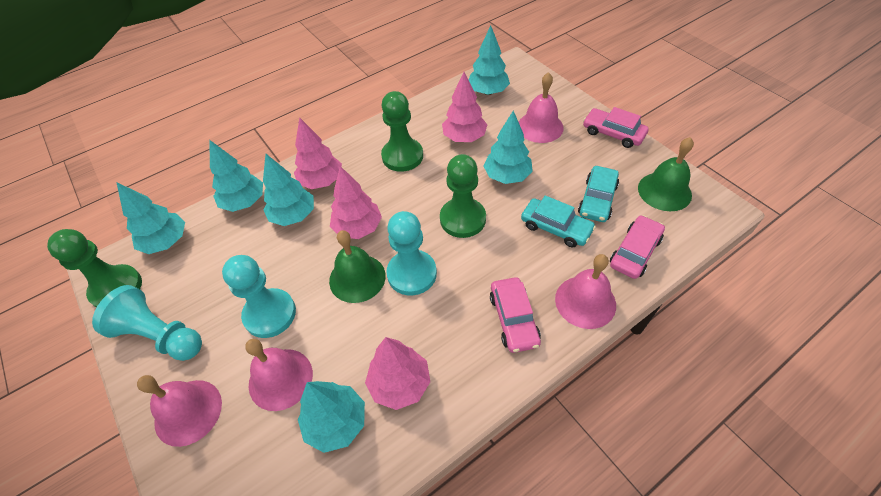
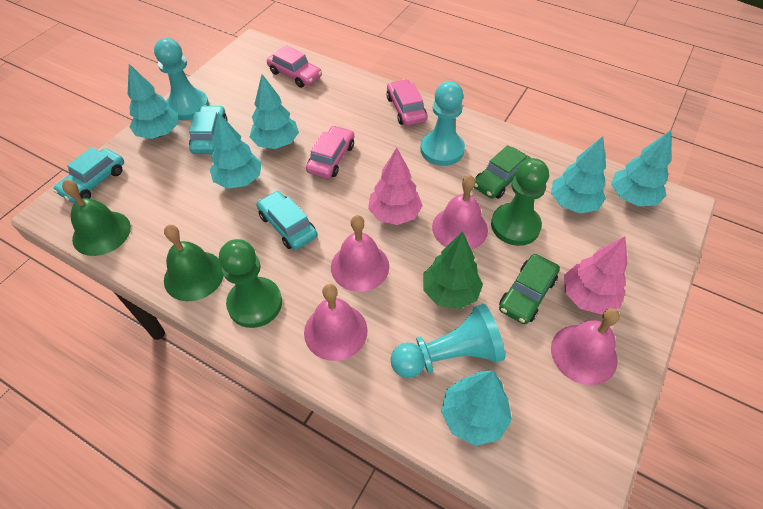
green car: none = 0 -> [474,145,530,199] [499,254,560,324] = 2
green pawn: [47,229,142,308] [381,91,423,172] [440,154,486,238] = 3 -> [219,239,282,328] [491,158,549,246] = 2
green tree: none = 0 -> [423,231,483,309] = 1
pink tree: [294,117,342,189] [330,166,382,239] [365,337,430,410] [442,72,487,142] = 4 -> [368,148,423,225] [564,237,627,315] = 2
turquoise car: [521,196,596,247] [578,166,619,222] = 2 -> [53,147,124,203] [189,105,227,154] [256,191,317,250] = 3

